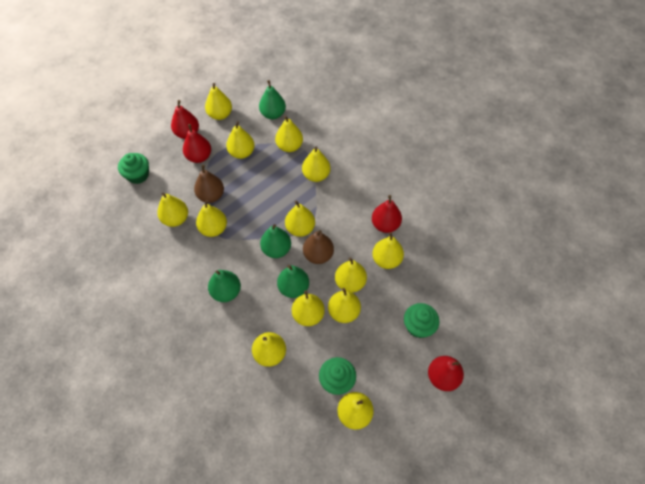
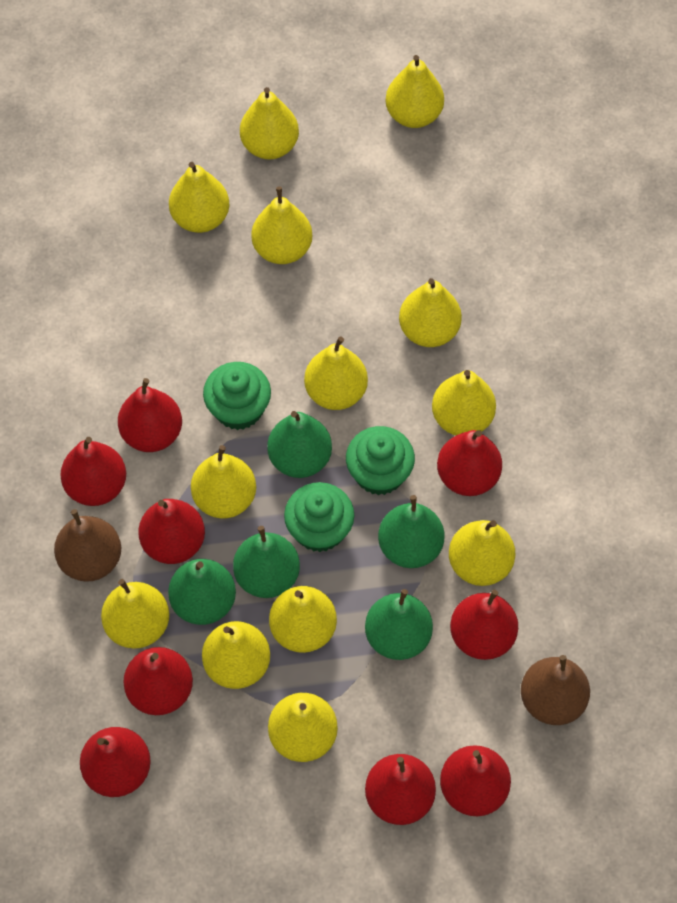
green pear: [208,270,241,302] [259,80,286,119] [260,224,291,258] [277,265,309,298] = 4 -> [168,559,236,625] [233,526,300,598] [267,411,332,478] [365,589,433,660] [378,495,444,568] = 5
red pear: [171,100,199,139] [183,124,211,163] [372,195,402,233] [428,356,464,391] = 4 -> [60,437,126,506] [80,727,151,797] [118,378,182,452] [123,647,193,715] [138,499,205,564] [365,754,436,825] [437,430,502,496] [440,745,511,816] [450,590,518,660] = 9

